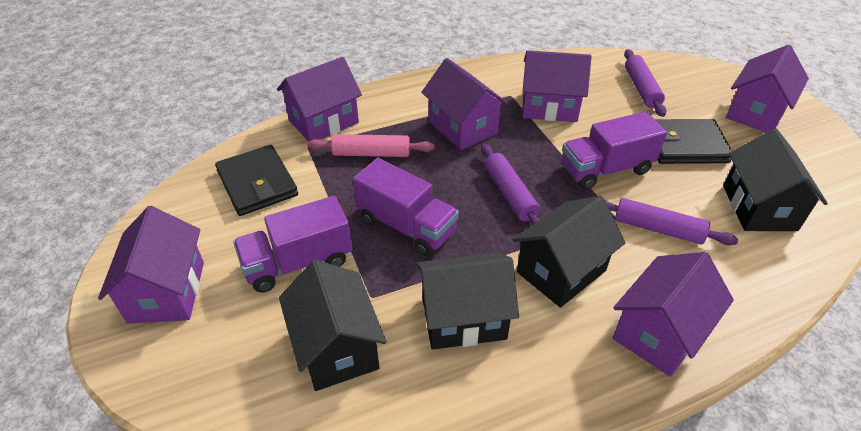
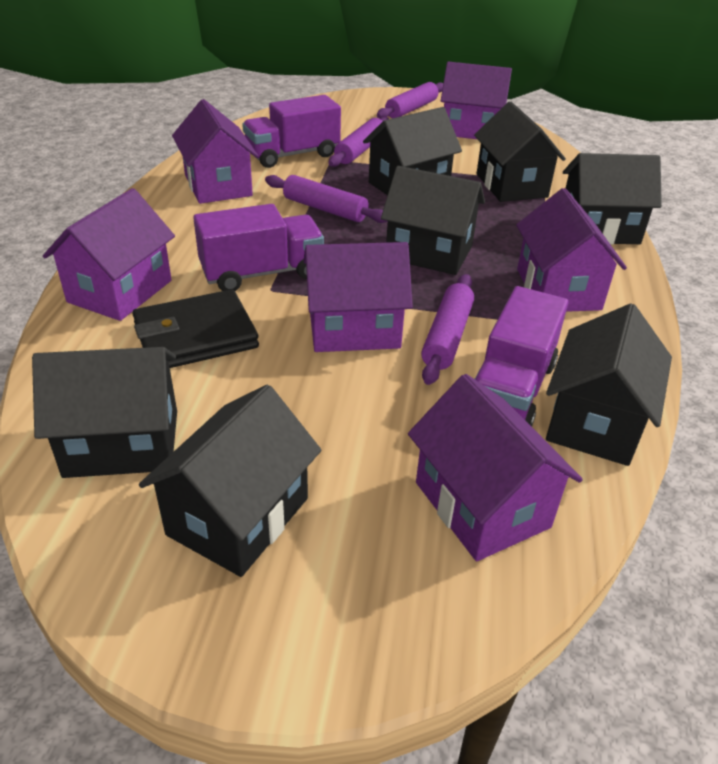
black house: [279,260,387,391] [416,253,519,350] [512,196,625,308] [723,128,828,231] = 4 -> [32,347,177,478] [139,385,321,577] [363,107,462,195] [381,166,485,275] [474,102,566,202] [546,303,672,466] [563,153,662,245] = 7
black wallet: [215,145,298,216] [655,119,732,164] = 2 -> [132,289,259,368] = 1
pink rolling pin: [307,134,434,157] = 1 -> none = 0
purple rolling pin: [481,143,540,225] [605,198,738,245] [624,49,666,117] = 3 -> [265,175,388,223] [329,116,389,167] [377,82,443,118] [421,274,474,385] = 4

